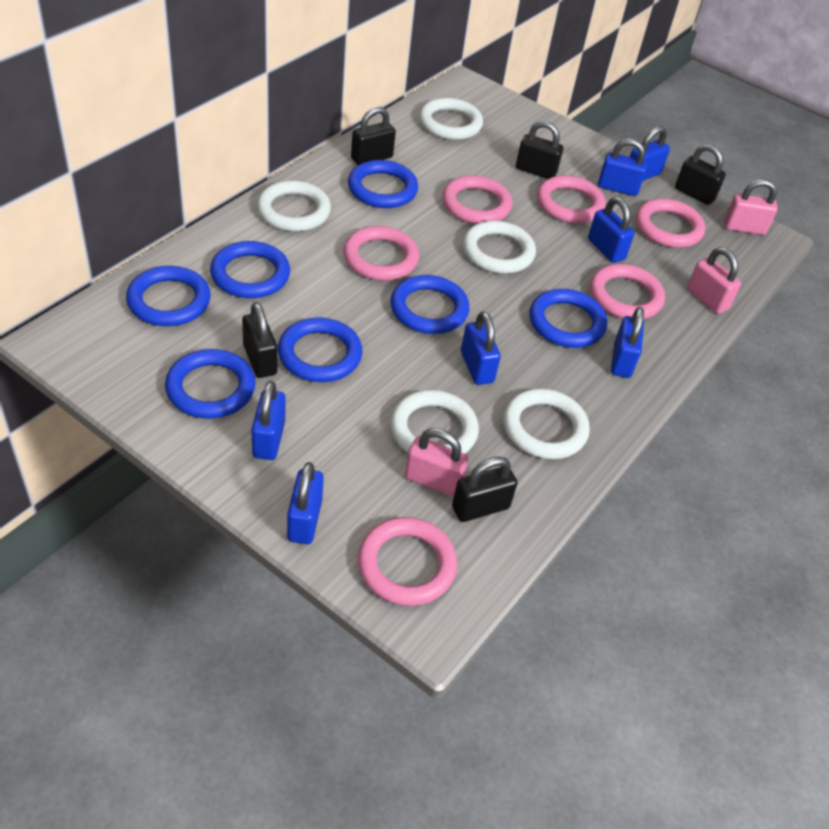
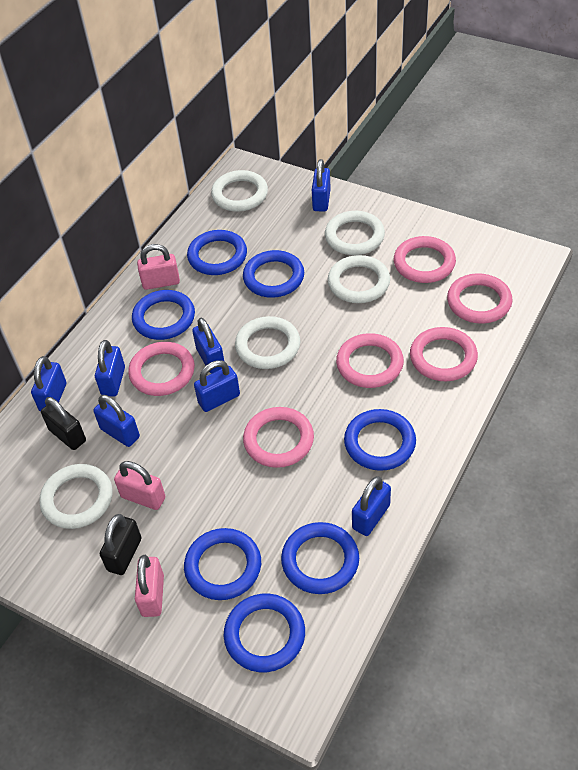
black padlock: [242,302,277,378] [351,107,396,165] [452,456,518,522] [516,121,563,179] [675,144,726,205] = 5 -> [41,397,86,450] [100,514,141,575] = 2

